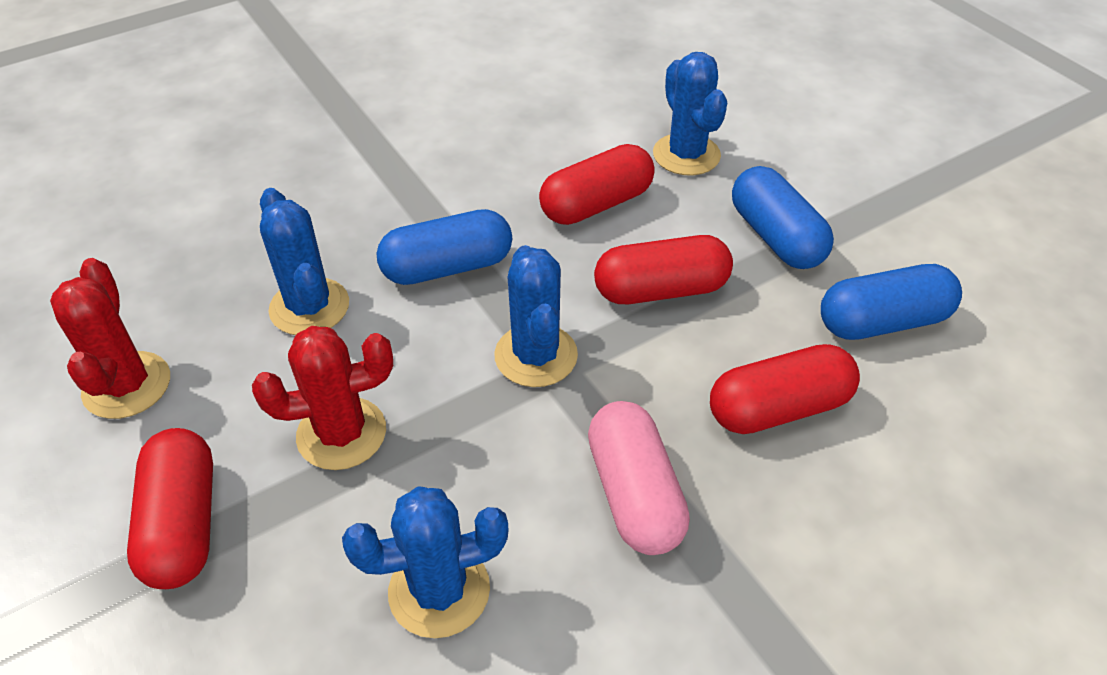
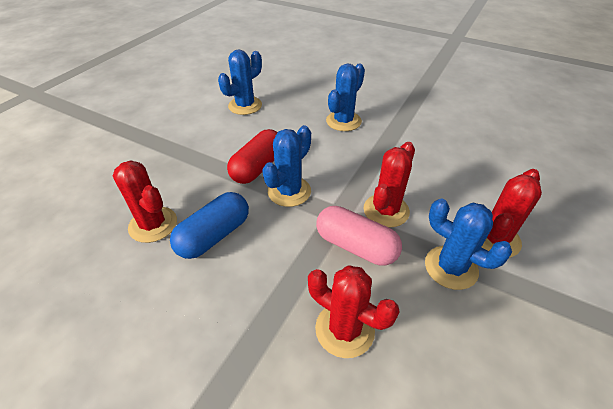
blue capsule: [376,209,512,285] [732,166,834,269] [821,264,962,340] = 3 -> [170,192,249,259] = 1
red cactus: [50,258,170,419] [252,326,393,470] = 2 -> [113,160,177,243] [308,265,400,358] [364,142,415,227] [481,169,542,258] = 4
red capsule: [127,428,213,589] [539,144,655,225] [594,235,733,304] [710,344,860,434] = 4 -> [227,129,278,184] = 1

